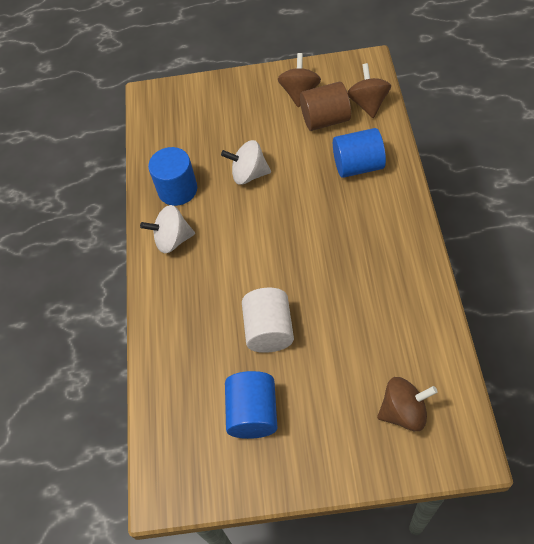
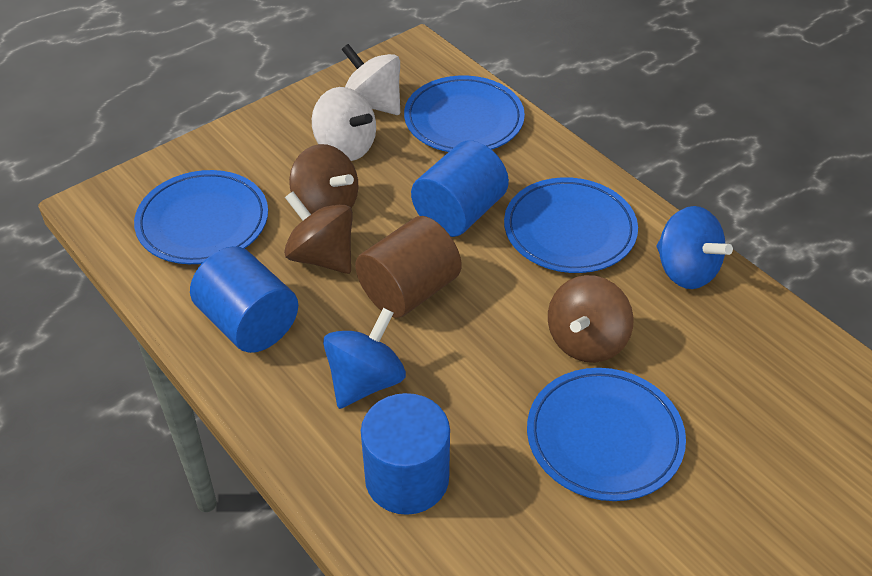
blue plate: none = 0 -> [134,170,268,264] [404,75,525,152] [504,177,638,273] [527,368,686,501] = 4
blue spinning top: none = 0 -> [323,308,406,409] [656,206,733,289] = 2
white cylinder: [242,288,294,353] = 1 -> none = 0

